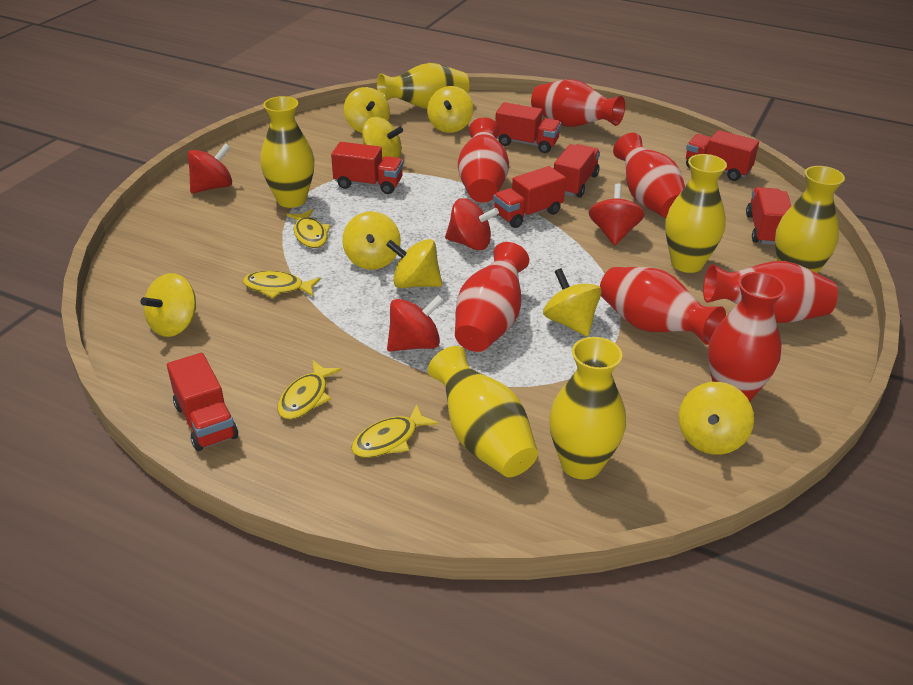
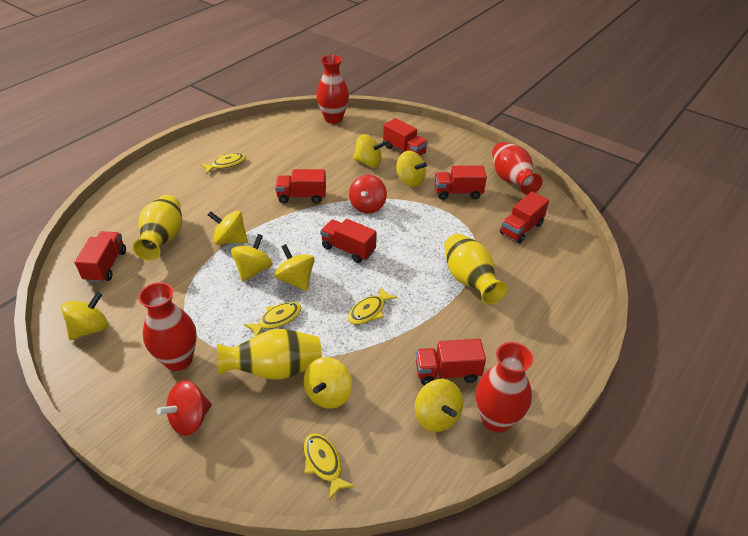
red spinning top: [187,143,232,193] [387,295,444,352] [445,198,499,250] [589,183,645,246] = 4 -> [157,380,212,436] [349,175,387,214] = 2
red vase: [455,242,529,352] [458,117,509,203] [531,79,625,127] [600,267,726,345] [613,133,685,218] [703,261,838,323] [708,272,786,402] = 7 -> [138,282,197,371] [316,55,349,124] [476,342,533,433] [492,142,543,195] = 4
yellow vase: [260,96,314,208] [377,63,469,109] [428,346,538,477] [549,337,626,479] [665,154,727,273] [775,166,845,273] = 6 -> [133,195,182,261] [217,329,322,380] [444,234,508,305] = 3

